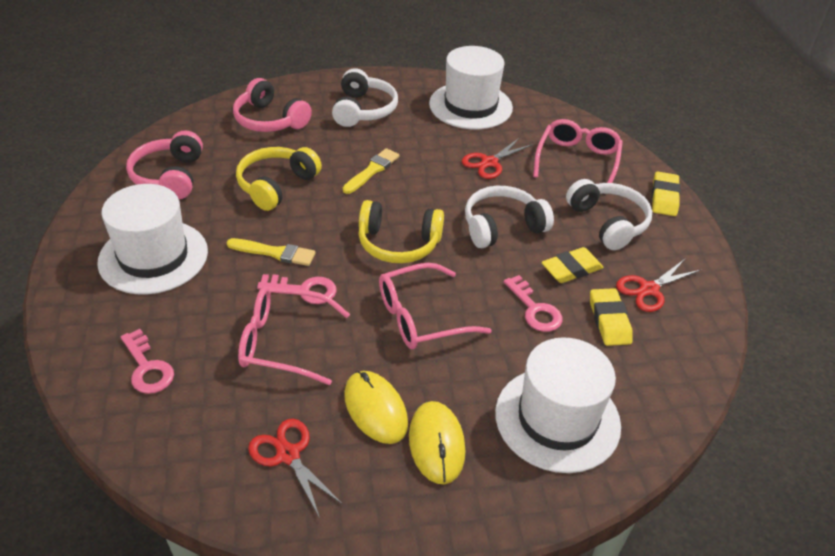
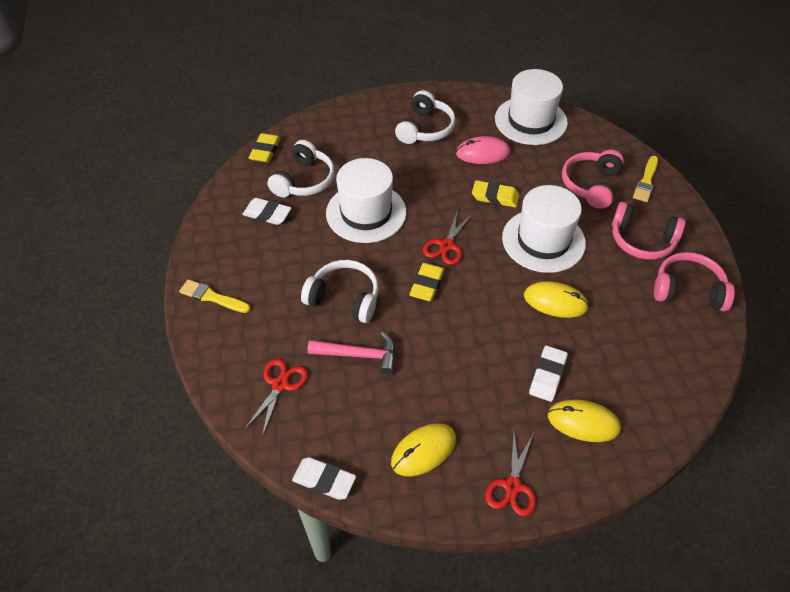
pink glasses: [238,286,350,385] [379,263,492,349] [533,119,623,183] = 3 -> none = 0
pink hammer: none = 0 -> [307,332,396,375] = 1
pink headphones: [126,130,203,199] [233,78,312,132] = 2 -> [562,150,624,209] [612,202,686,260] [654,252,735,311] = 3
pink key: [121,329,174,394] [257,274,337,304] [504,275,563,332] = 3 -> none = 0
pink mouse: none = 0 -> [456,136,511,164] = 1
white eraser: none = 0 -> [242,198,291,225] [292,457,356,500] [529,346,568,402] = 3
yellow headphones: [236,147,322,211] [359,200,444,263] = 2 -> none = 0
yellow mouse: [344,371,408,444] [409,401,466,484] = 2 -> [391,423,456,476] [524,281,589,318] [548,400,621,442] = 3

